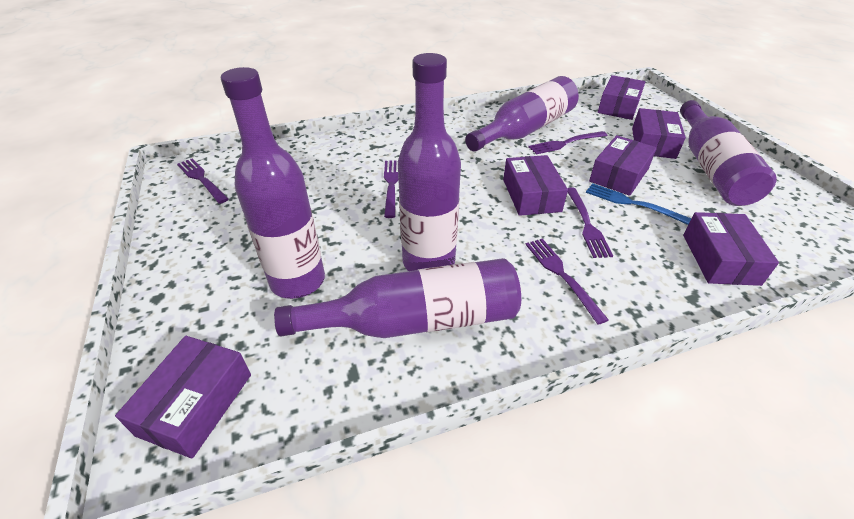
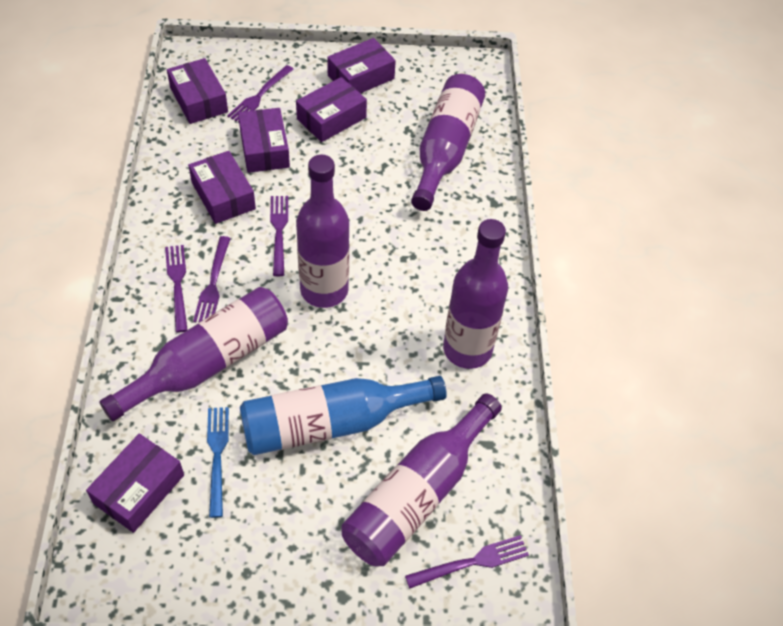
blue bottle: none = 0 -> [240,376,447,455] = 1

